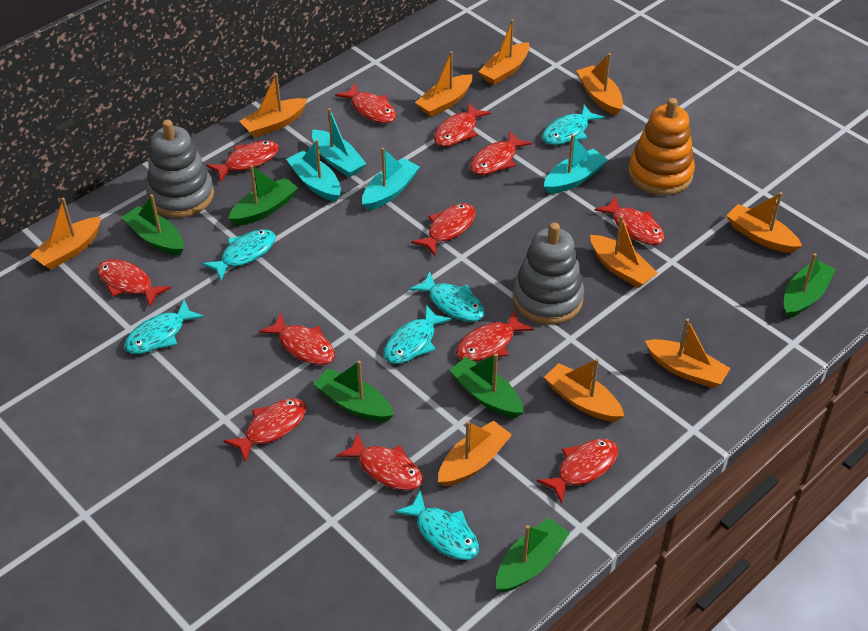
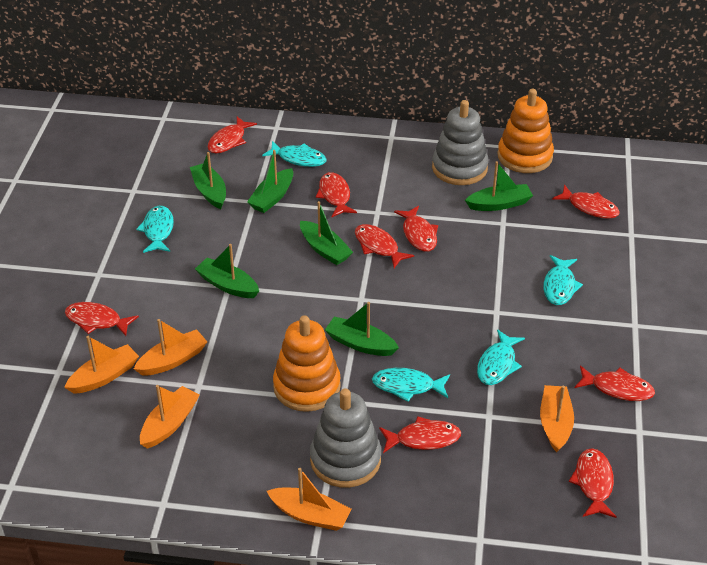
orange boat: [30,198,101,269] [239,73,307,138] [415,51,473,117] [438,421,512,487] [479,19,530,85] [544,358,624,422] [576,53,623,115] [590,216,658,288] [645,318,731,388] [726,192,802,253] = 10 -> [64,336,139,394] [134,319,207,376] [140,385,200,449] [267,468,351,531] [540,385,574,452] = 5
orange stacking toy: [628,98,695,195] = 1 -> [273,315,341,412] [498,89,554,173] = 2
red fish: [97,259,171,307] [206,140,279,182] [224,398,306,463] [259,313,335,365] [335,83,396,123] [336,432,423,491] [411,203,476,256] [434,102,491,147] [456,310,534,361] [470,131,532,175] [537,439,618,504] [594,196,664,245] = 12 -> [65,302,139,336] [208,116,257,153] [316,172,357,218] [355,224,414,268] [379,416,461,453] [394,206,438,252] [552,185,620,219] [569,448,617,518] [575,365,655,401] = 9
turquoise boat: [286,139,341,202] [312,108,366,177] [362,148,420,210] [544,134,608,194] = 4 -> none = 0
turquoise fish: [124,299,204,354] [202,229,276,280] [384,304,452,364] [395,490,479,560] [409,271,485,322] [542,104,605,145] = 6 -> [136,205,174,253] [262,141,326,167] [372,368,450,402] [477,329,525,385] [543,255,583,305] = 5

